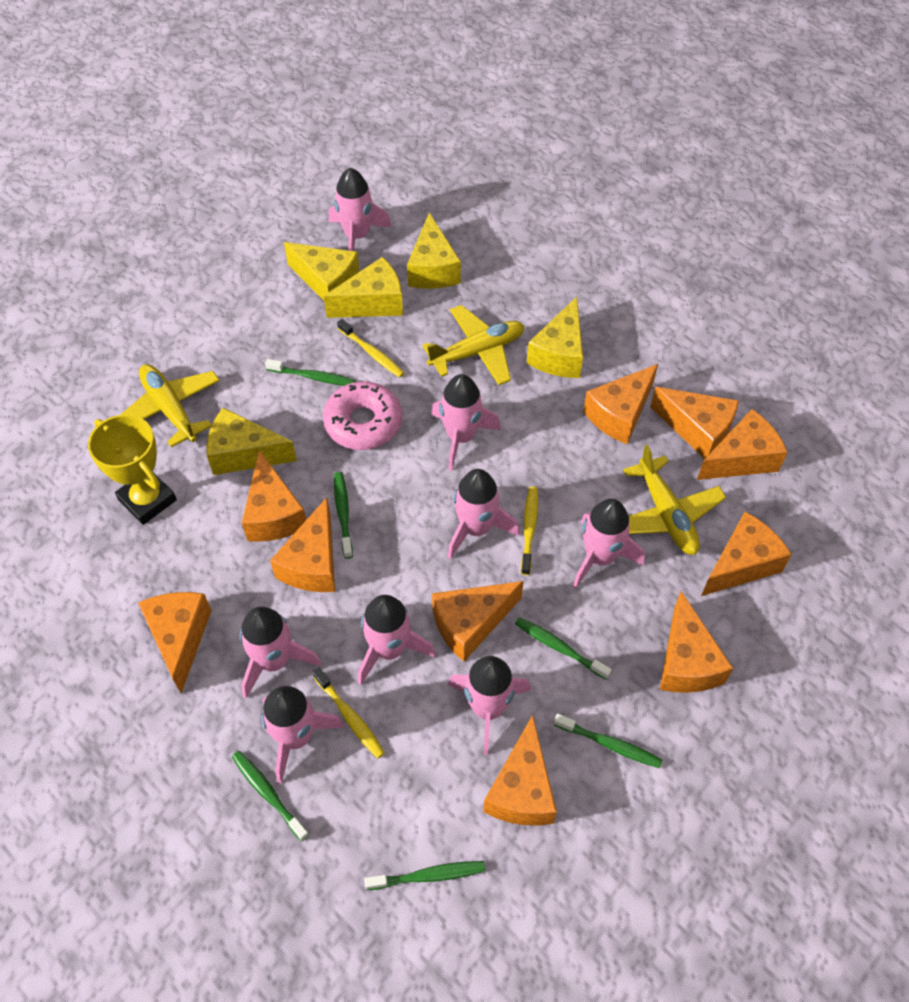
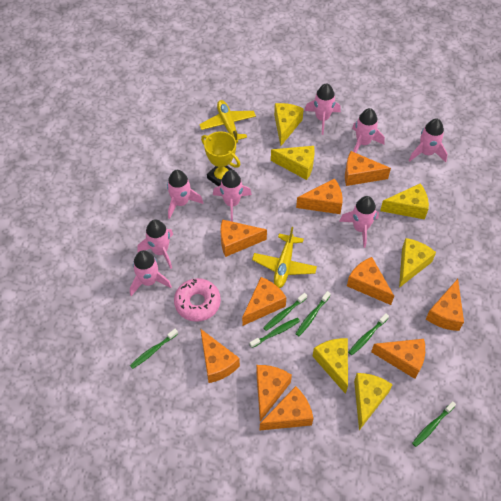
yellow cheese: [207,408,297,475] [284,242,360,301] [324,257,403,318] [407,213,461,289] [527,297,583,378] = 5 -> [271,146,315,180] [274,103,304,146] [313,338,348,394] [354,373,393,430] [380,183,429,219] [399,238,436,288] = 6
yellow plane: [121,364,220,447] [422,305,524,385] [623,445,726,555] = 3 -> [199,100,256,143] [252,227,317,288] = 2
yellow toothbrush: [312,667,385,759] [337,319,404,378] [521,486,538,575] = 3 -> none = 0

